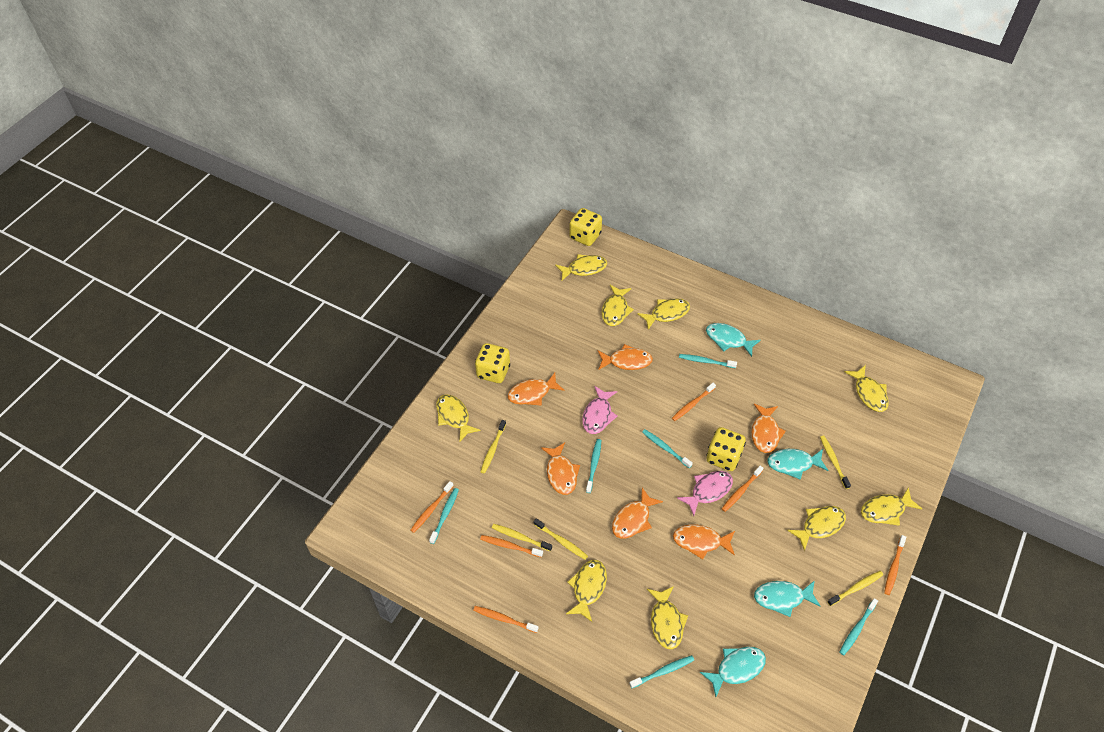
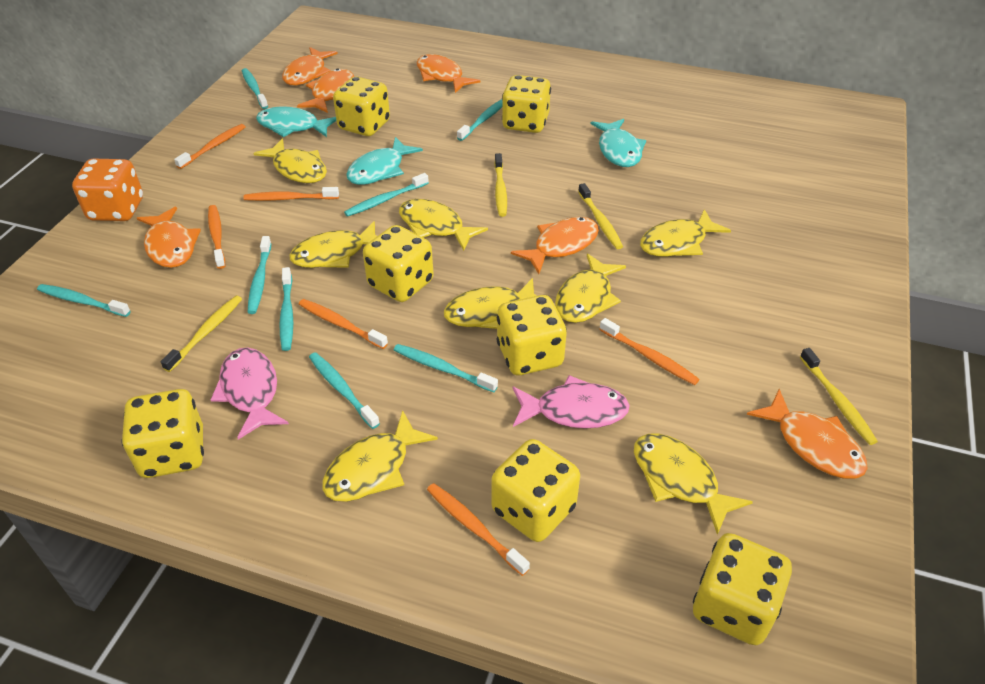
orange dice: none = 0 -> [72,159,143,221] = 1
turquoise fish: [700,647,766,697] [706,323,761,357] [754,580,821,617] [767,449,829,480] = 4 -> [256,106,336,137] [346,137,423,185] [590,119,646,167] = 3
turquoise toothbrush: [429,488,459,544] [586,439,601,493] [629,655,694,688] [642,429,693,468] [679,354,737,368] [839,598,878,655] = 6 -> [37,284,131,317] [242,68,268,109] [247,236,271,314] [279,267,293,351] [309,352,380,429] [344,173,429,217] [394,344,498,392] [457,99,502,141] = 8
yellow dice: [475,343,510,383] [569,208,602,246] [706,427,746,471] = 3 -> [121,389,204,478] [333,77,390,136] [363,225,434,302] [492,439,580,542] [497,295,567,375] [502,75,551,133] [693,533,792,645] = 7
yellow fish: [436,394,481,442] [555,254,607,281] [566,560,607,622] [602,285,634,326] [637,298,690,330] [647,586,688,649] [787,506,846,551] [844,365,889,412] [861,487,922,526] = 9 -> [253,139,327,183] [289,221,377,268] [322,410,438,502] [399,199,488,251] [444,278,537,329] [555,253,626,323] [634,433,753,535] [640,209,731,257] = 8
yellow toothbrush: [480,420,506,474] [492,524,552,551] [534,518,588,560] [820,436,851,489] [827,571,883,606] = 5 -> [161,296,242,372] [494,153,507,217] [578,183,623,249] [800,348,878,445] = 4

